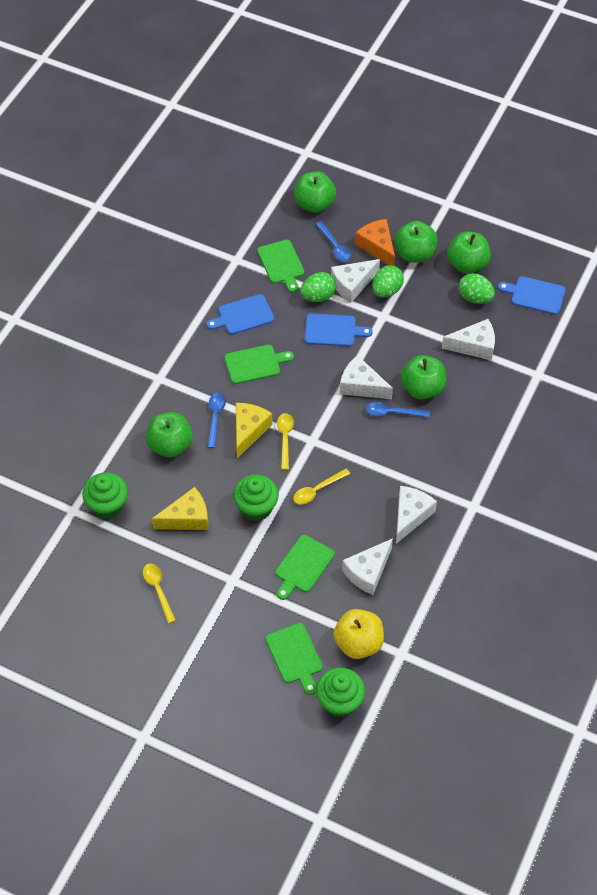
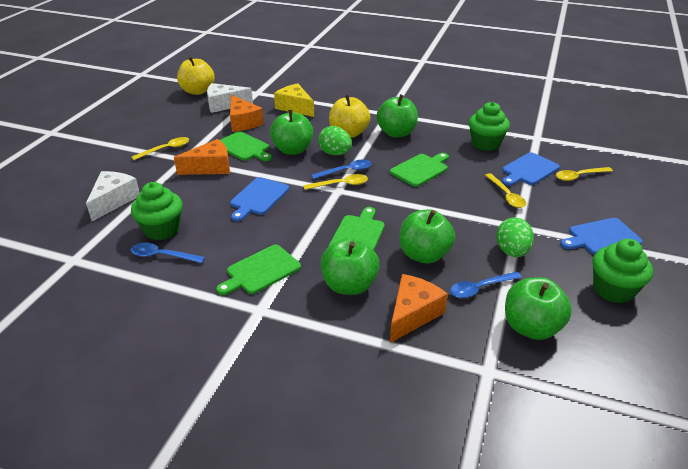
green egg: [300,272,337,302] [372,265,404,297] [459,273,495,304] = 3 -> [318,126,352,156] [496,218,534,257] = 2
orange cheese: [355,219,395,266] = 1 -> [174,139,230,175] [230,95,264,132] [390,274,448,343] = 3
white cheese: [331,259,380,303] [340,355,393,399] [342,538,393,595] [396,486,437,544] [442,319,495,360] = 5 -> [86,171,140,221] [207,83,253,113] = 2
yellow apple: [333,609,384,659] = 1 -> [177,56,215,95] [329,94,370,138] = 2
yellow cheese: [152,487,208,530] [236,403,272,458] = 2 -> [274,83,314,117] = 1
yellow spoon: [143,564,176,624] [277,413,294,470] [293,469,350,505] = 3 -> [131,137,189,160] [303,174,368,190] [485,173,526,208] [556,167,613,181] = 4

